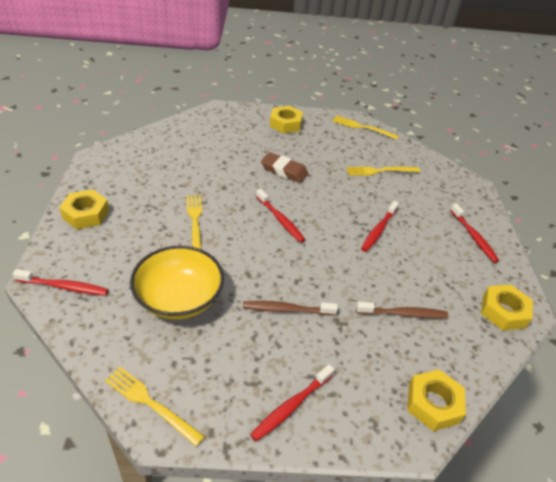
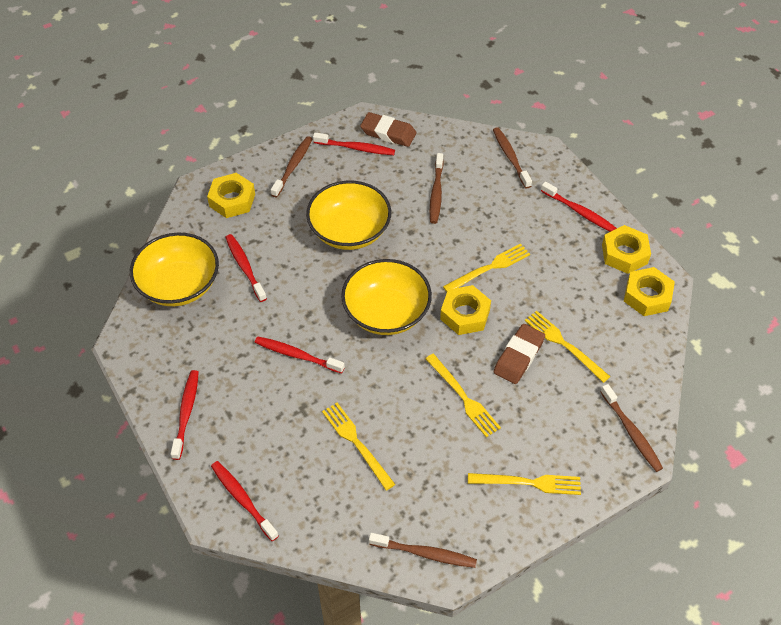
brown eraser: [261,152,309,183] = 1 -> [360,112,416,147] [494,324,545,384] = 2
brown toothbrush: [243,301,338,315] [356,302,448,318] = 2 -> [271,136,312,197] [369,533,477,568] [430,153,444,224] [493,127,532,189] [600,384,663,472] = 5
red toothbrush: [13,269,109,296] [250,364,335,442] [256,189,305,243] [361,201,399,252] [450,204,499,263] = 5 -> [171,370,199,460] [211,461,279,541] [225,234,267,302] [254,336,345,373] [313,132,395,155] [541,181,617,232] = 6
yellow bowl: [130,246,224,320] = 1 -> [130,233,219,306] [306,181,391,250] [341,259,432,335] = 3
yellow fork: [105,367,205,446] [187,195,202,250] [333,116,399,140] [346,167,420,176] = 4 -> [322,403,396,490] [426,354,501,437] [443,243,530,292] [468,473,581,495] [525,311,611,383] = 5

